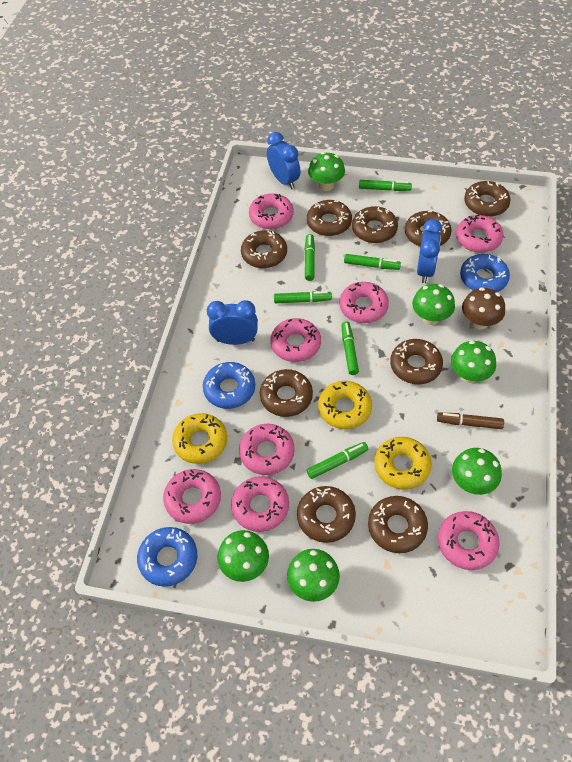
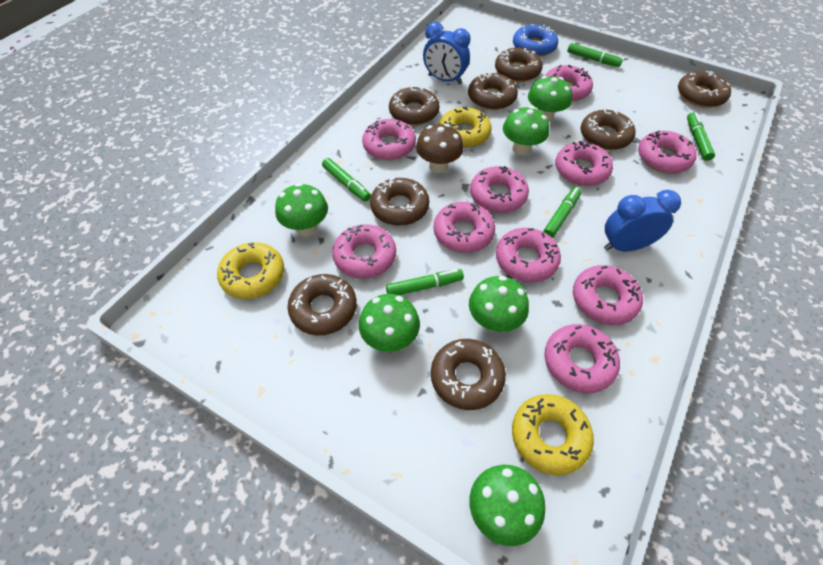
blue clock: [207,300,258,345] [267,132,300,189] [417,219,442,283] = 3 -> [423,22,470,85] [604,190,681,252] = 2
blue donut: [137,527,197,587] [203,362,255,409] [460,254,510,292] = 3 -> [513,24,558,57] = 1
brown donut: [241,230,287,268] [260,369,313,417] [297,486,356,543] [307,200,352,236] [352,206,398,243] [368,496,428,553] [390,339,443,384] [405,211,452,247] [464,181,510,217] = 9 -> [287,274,357,335] [370,178,429,226] [389,87,439,125] [431,339,506,410] [468,72,518,110] [495,48,543,82] [580,110,636,150] [678,71,731,108] = 8
brown marker: [437,412,504,429] = 1 -> none = 0
green marker: [274,291,332,303] [304,234,315,281] [306,442,368,479] [341,321,359,375] [344,254,401,270] [359,180,412,191] = 6 -> [322,158,371,202] [386,269,464,295] [543,187,582,238] [567,43,623,67] [687,112,715,161] = 5
pink donut: [163,469,221,524] [231,476,289,532] [239,424,295,475] [249,193,294,229] [270,318,321,362] [339,282,389,323] [438,511,500,570] [456,215,503,253] = 8 -> [332,224,396,279] [362,119,416,160] [433,202,495,253] [470,166,529,213] [496,228,561,282] [544,324,620,393] [545,65,593,101] [555,141,613,186] [573,265,643,325] [638,130,697,173] = 10

